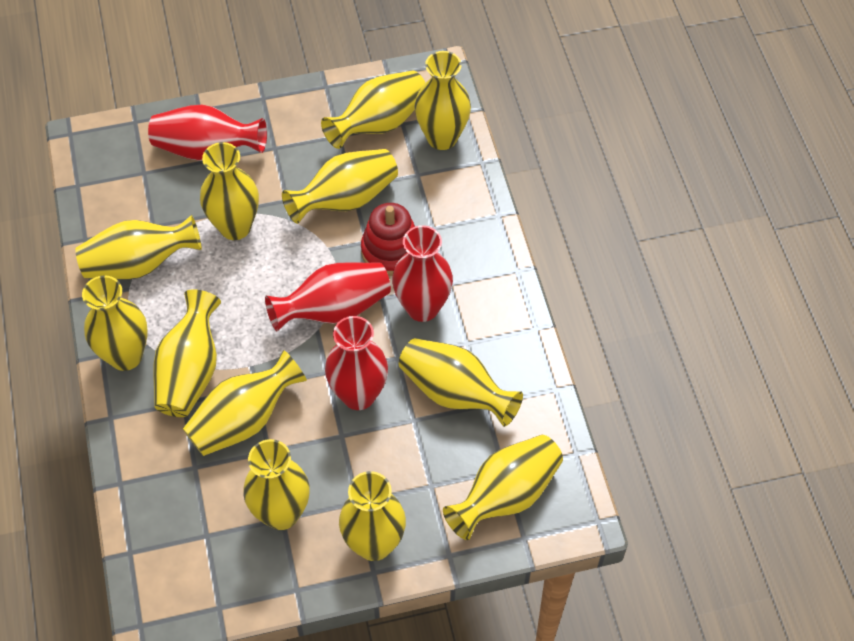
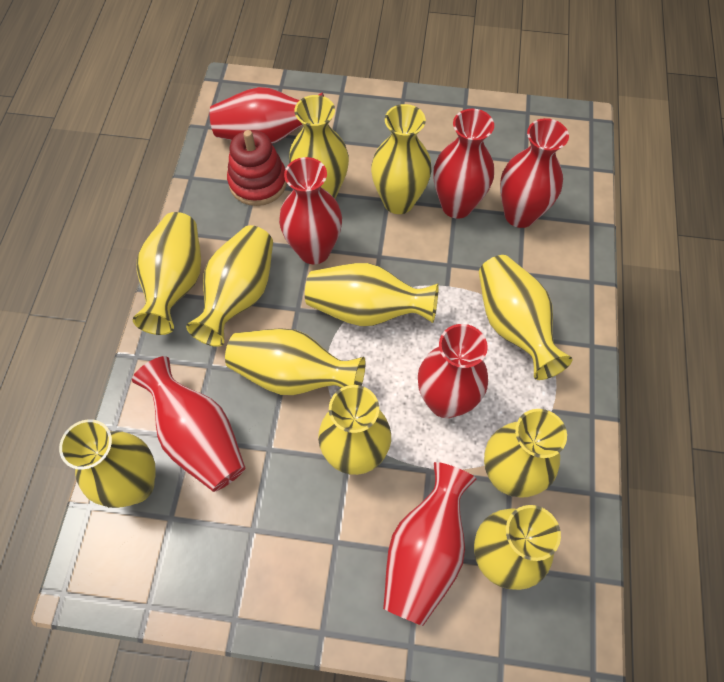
red vase: [148,105,267,161] [265,262,391,331] [325,316,388,410] [392,225,453,322] = 4 -> [132,356,245,492] [209,87,324,144] [279,157,342,264] [383,462,476,626] [418,324,488,418] [433,109,494,219] [500,118,569,228] = 7
yellow vase: [75,215,202,279] [82,275,148,371] [154,289,221,417] [183,350,307,456] [200,142,259,240] [243,439,310,530] [282,149,398,224] [321,71,426,149] [339,471,406,561] [399,338,523,427] [415,51,471,150] [443,435,563,540] = 12 -> [59,419,156,508] [133,212,201,335] [186,225,273,347] [225,328,366,395] [289,95,349,199] [305,263,439,326] [318,385,391,475] [371,104,432,214] [474,505,561,590] [479,255,573,380] [484,409,567,498] = 11

